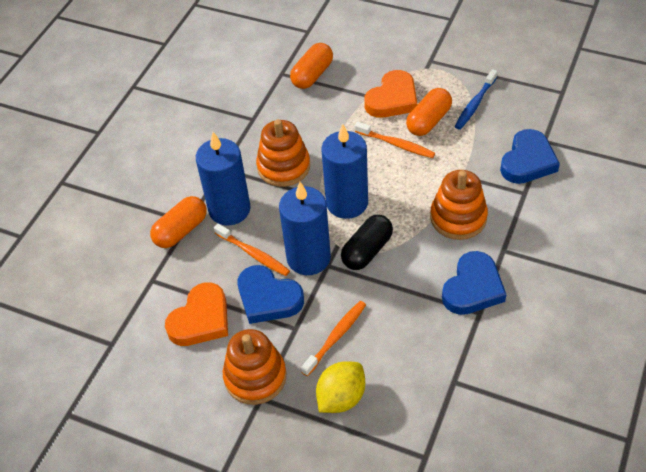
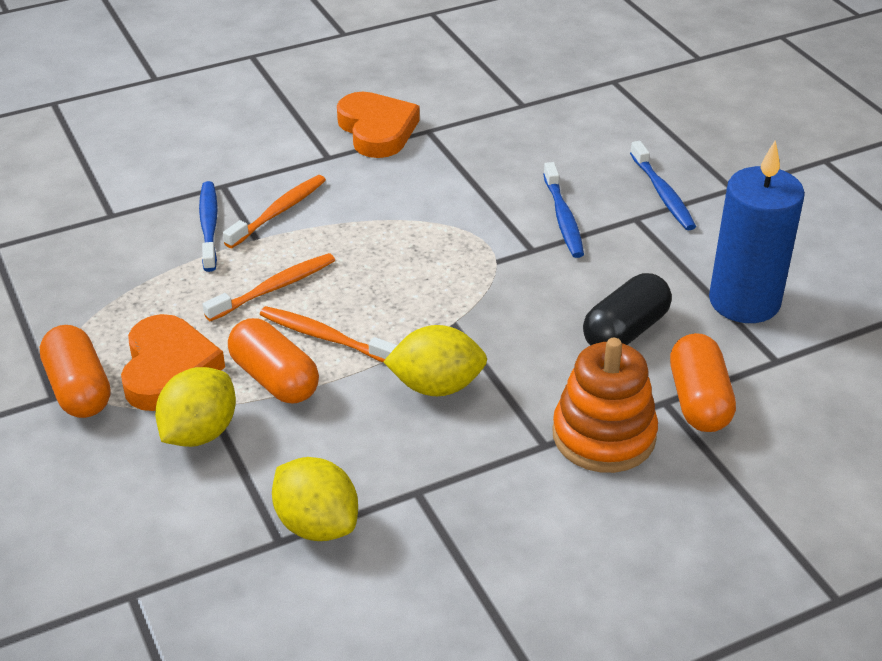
blue candle: [196,132,250,226] [279,182,331,275] [322,124,368,219] = 3 -> [709,141,805,323] = 1
blue heart: [238,265,304,324] [442,251,507,315] [500,129,560,184] = 3 -> none = 0
blue toothbrush: [455,69,498,130] = 1 -> [199,181,218,272] [543,162,584,258] [630,141,696,230] = 3
orange stacking toy: [223,329,287,405] [256,119,310,187] [430,170,488,240] = 3 -> [552,338,658,473] = 1
yellow lemon: [316,361,365,413] = 1 -> [155,367,236,447] [272,457,358,541] [383,325,487,396] = 3

